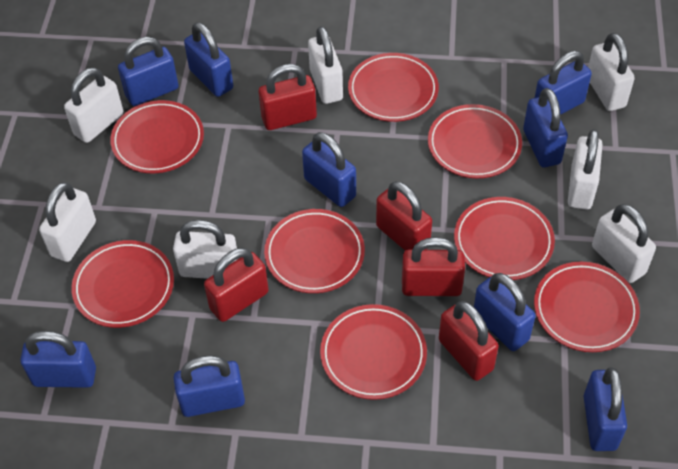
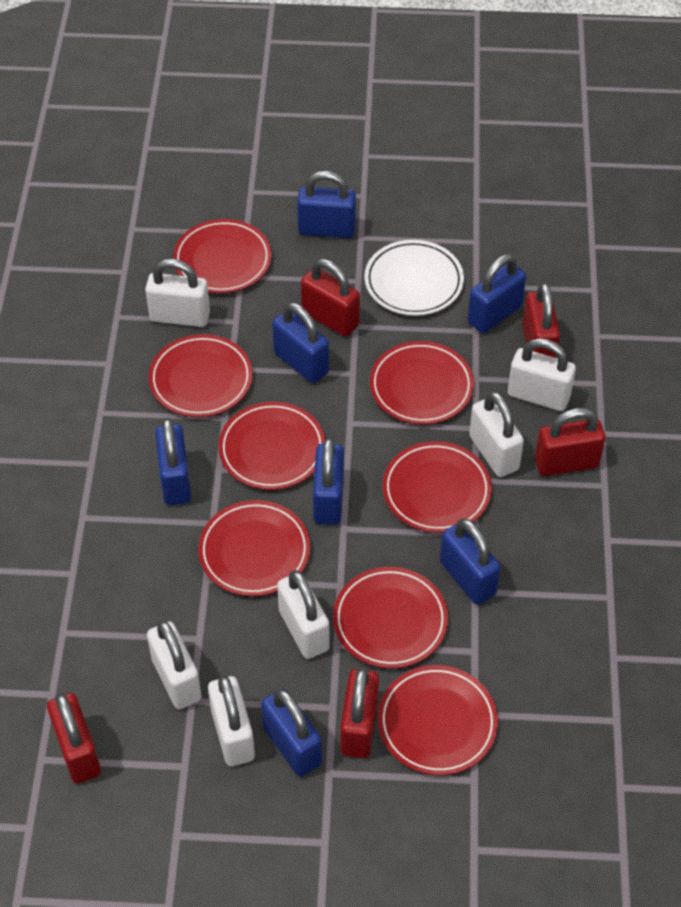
blue padlock: [20,331,96,388] [118,37,179,106] [174,355,245,417] [184,22,233,97] [302,132,356,207] [474,273,536,351] [523,88,568,167] [535,51,592,115] [584,367,627,451] = 9 -> [155,418,191,506] [261,688,322,777] [272,302,329,383] [297,171,356,238] [313,438,344,525] [440,518,501,605] [468,254,526,333] = 7
white padlock: [39,182,96,262] [64,68,123,143] [173,220,239,279] [308,26,343,104] [568,129,602,210] [588,33,635,111] [592,204,656,283] = 7 -> [145,259,210,327] [147,620,202,709] [208,675,255,766] [277,570,330,659] [469,391,524,477] [508,338,576,411] = 6
white plate: none = 0 -> [364,240,464,316] = 1

